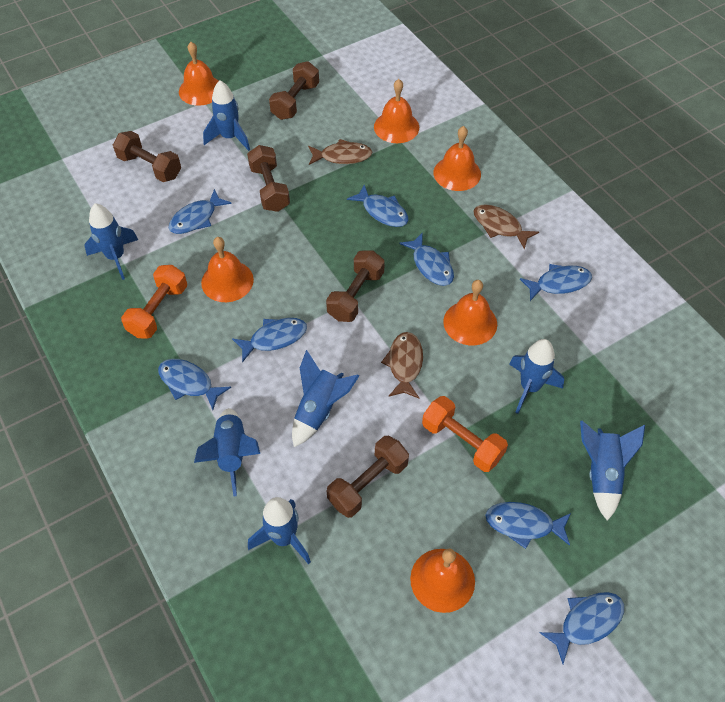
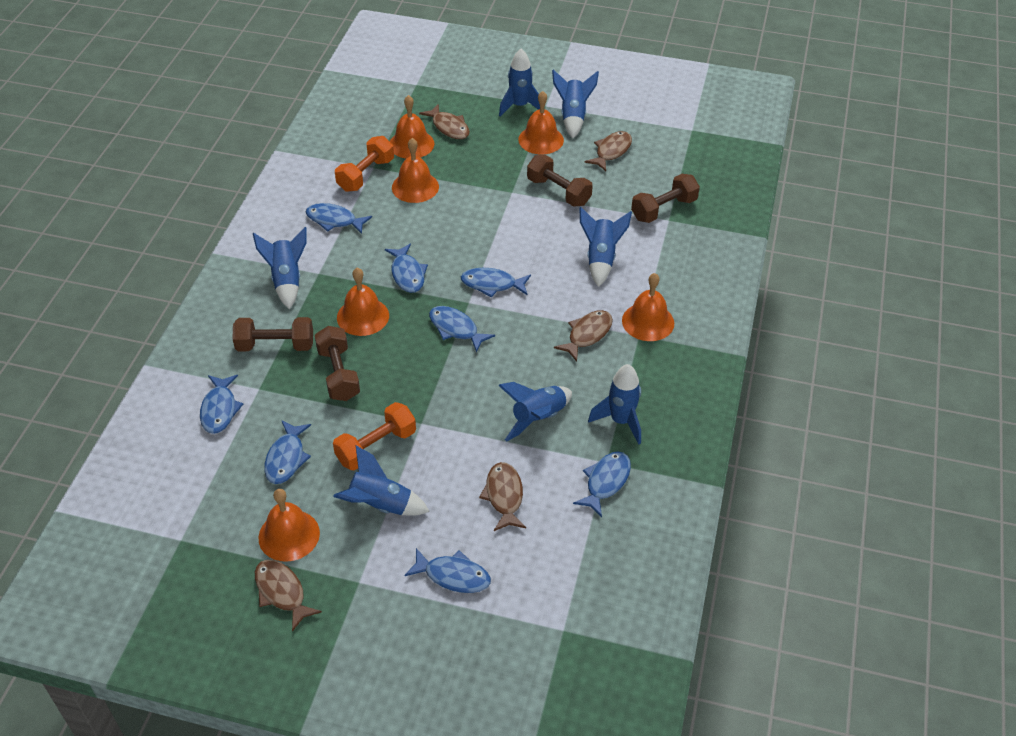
brown dumbbell: [113,131,181,182] [247,145,290,212] [269,61,319,120] [326,250,385,322] [327,436,409,518] = 5 -> [232,317,313,351] [315,326,360,401] [527,155,593,207] [631,174,700,223] = 4
brown fish: [308,139,372,165] [381,332,423,398] [473,204,539,249] = 3 -> [255,560,322,632] [419,104,470,139] [479,462,526,531] [554,310,613,361] [585,131,632,171] = 5

